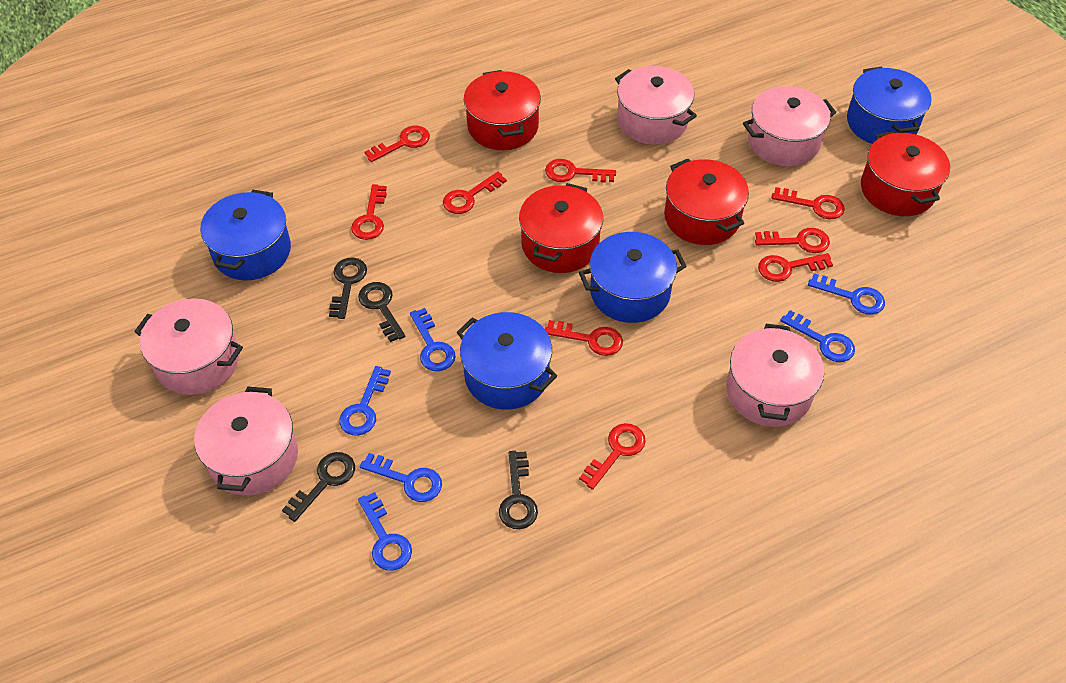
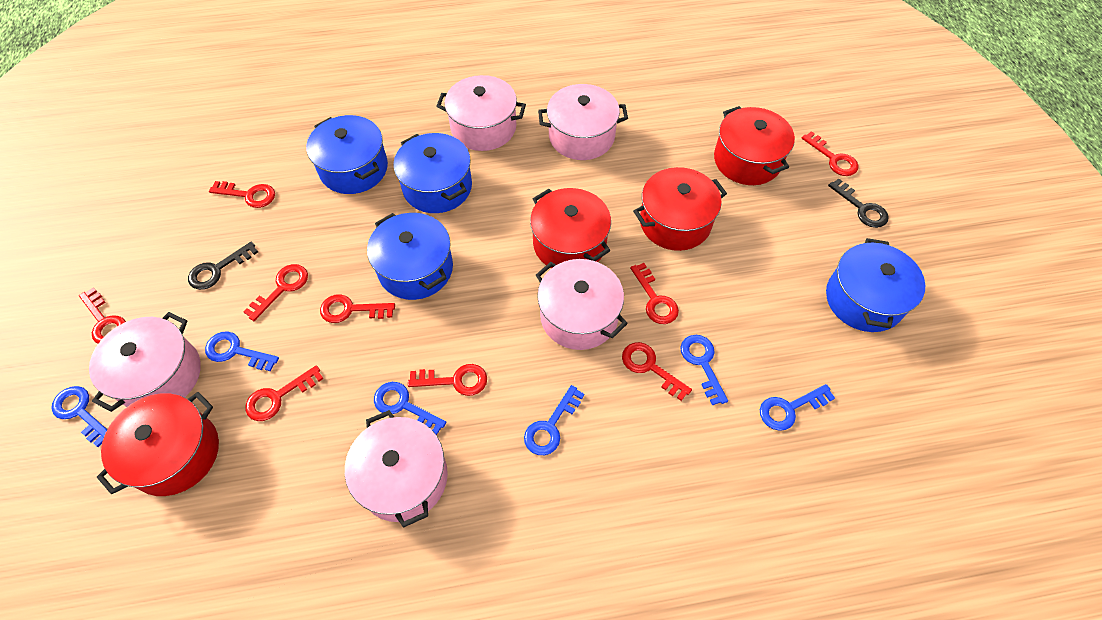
black key: [282,452,355,522] [329,257,367,319] [358,282,405,342] [499,451,538,529] = 4 -> [188,242,258,290] [828,178,889,228] = 2

